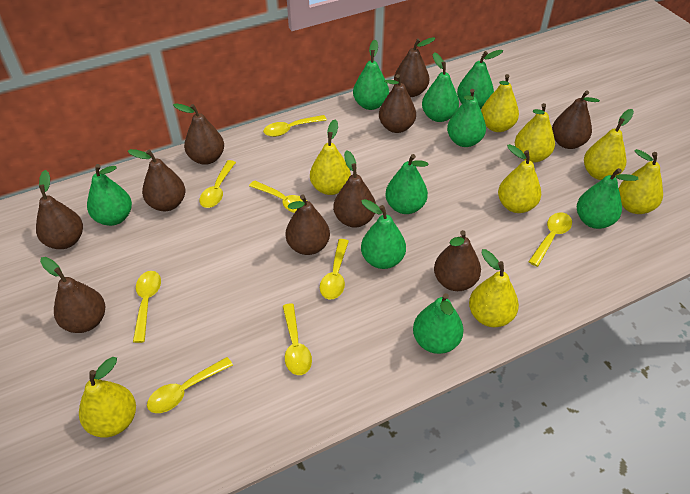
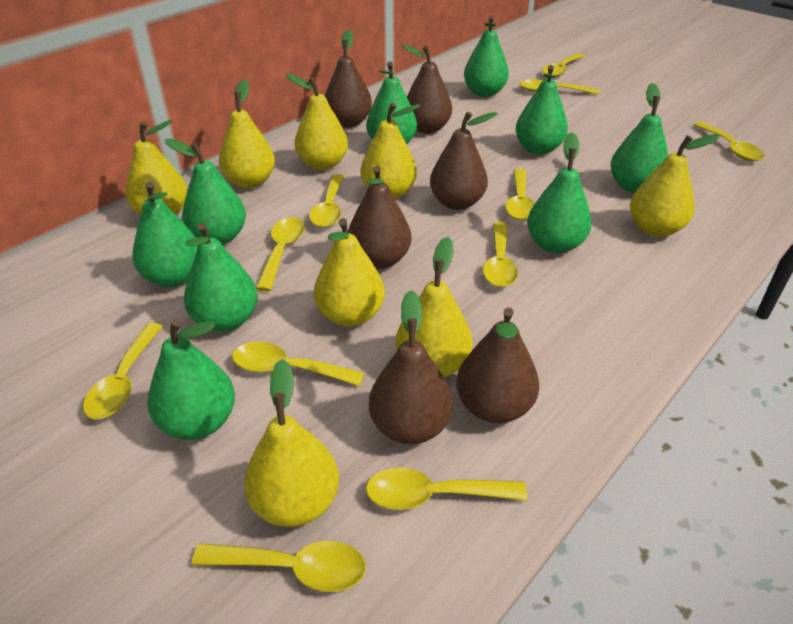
brown pear: [36,170,83,249] [40,257,105,333] [128,149,185,211] [173,103,224,165] [286,194,330,255] [333,150,376,228] [379,74,416,133] [394,37,435,97] [434,230,481,291] [552,90,600,149] = 10 -> [325,30,372,127] [348,166,411,269] [369,290,453,444] [402,45,452,134] [430,112,498,210] [456,308,539,423] = 6
yellow spoon: [133,271,161,343] [147,357,233,413] [199,160,236,208] [249,180,307,213] [263,115,327,137] [283,304,312,375] [320,239,349,299] [528,212,572,267] = 8 -> [83,323,163,419] [192,541,366,592] [232,342,364,386] [256,217,305,291] [309,174,344,228] [366,468,528,510] [483,222,518,287] [505,169,535,221] [520,79,599,95] [542,53,585,77] [693,122,765,161] = 11

